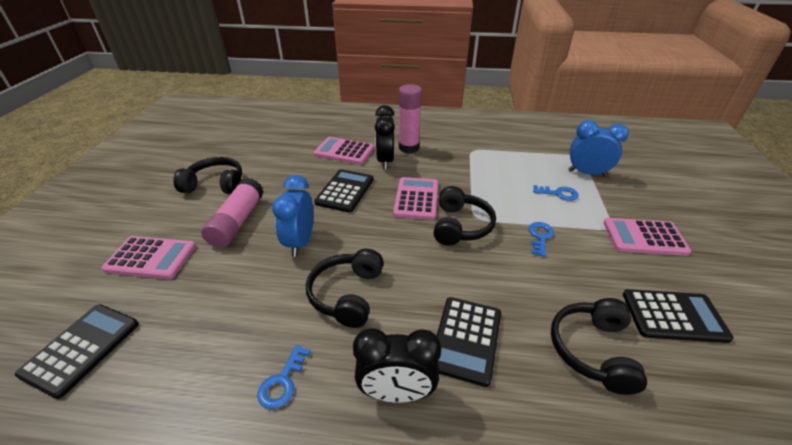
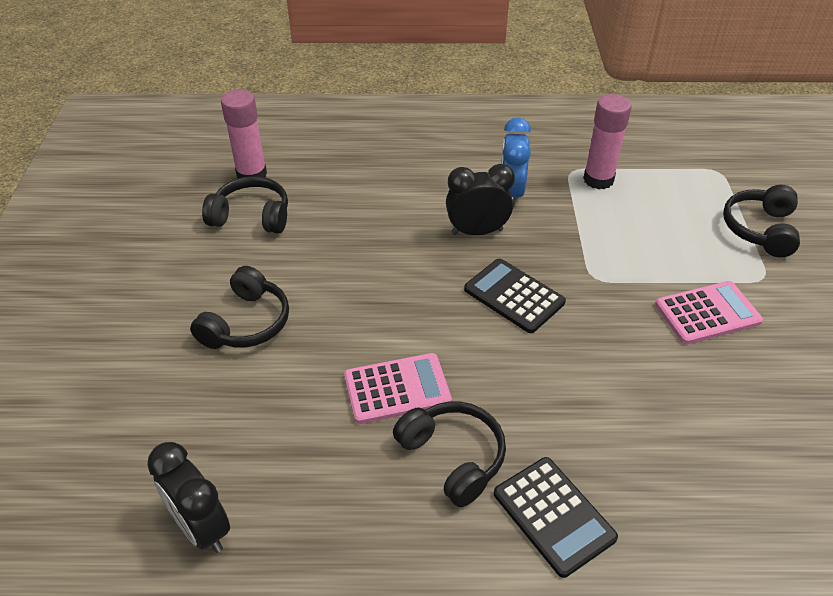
black calculator: [15,304,139,399] [314,169,374,213] [437,297,501,387] [623,289,734,343] = 4 -> [464,258,566,333] [494,457,618,578] = 2
blue clock: [272,175,314,257] [568,120,629,176] = 2 -> [501,117,531,207] = 1
blue key: [257,345,311,409] [529,222,554,256] [533,185,578,201] = 3 -> none = 0
pink calculator: [101,236,196,279] [314,137,374,165] [393,177,438,220] [603,218,691,256] = 4 -> [344,353,452,424] [655,281,763,344] = 2

